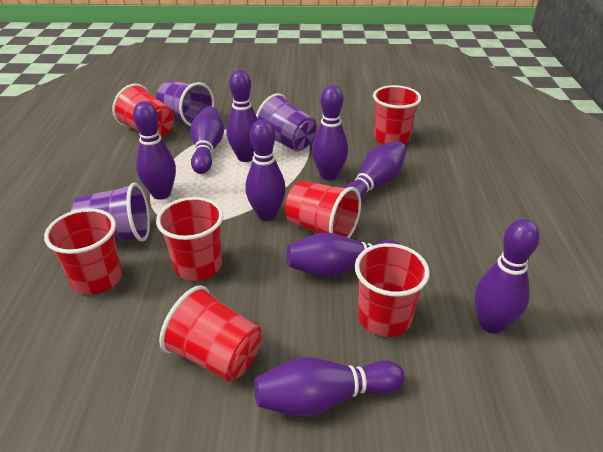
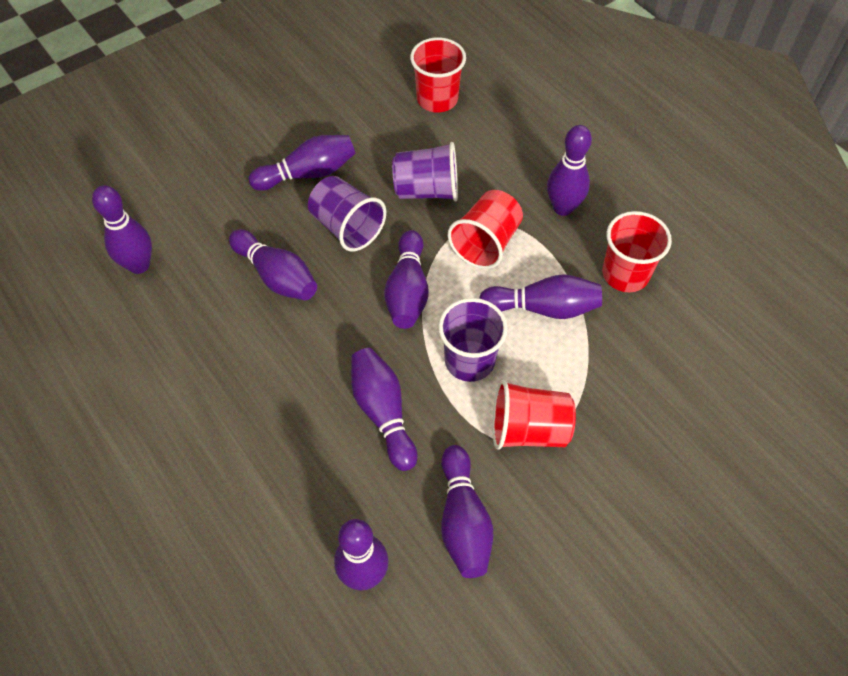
red cup: [44,208,122,295] [112,84,174,138] [156,197,223,281] [159,285,262,381] [285,180,361,238] [355,243,430,337] [373,85,421,144] = 7 -> [410,37,466,112] [448,190,523,269] [493,380,576,450] [602,211,672,292] = 4

